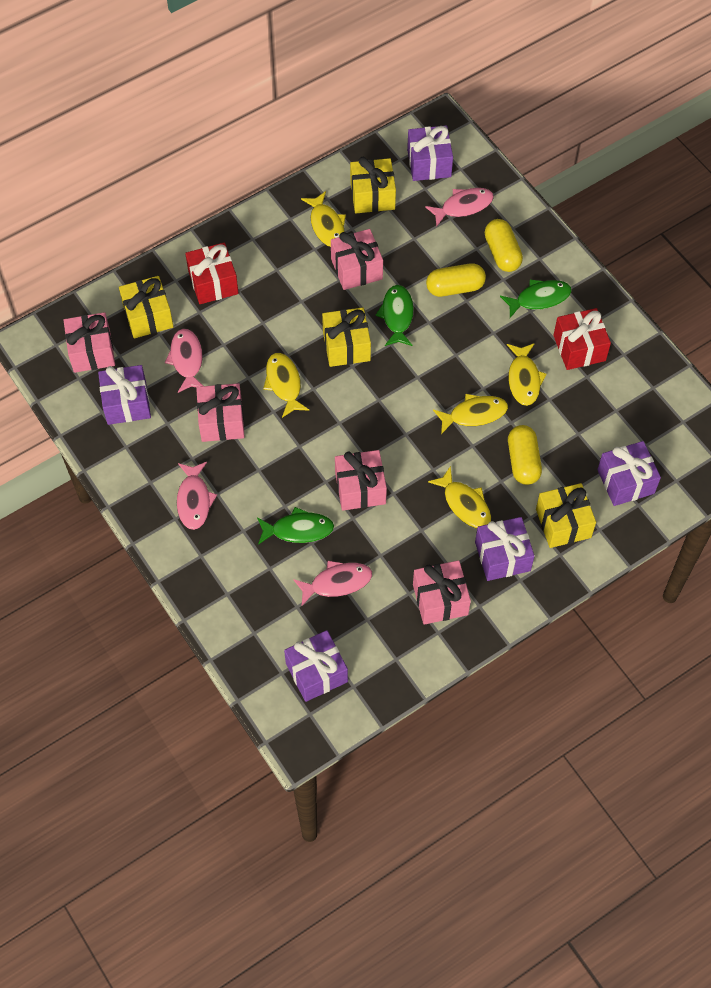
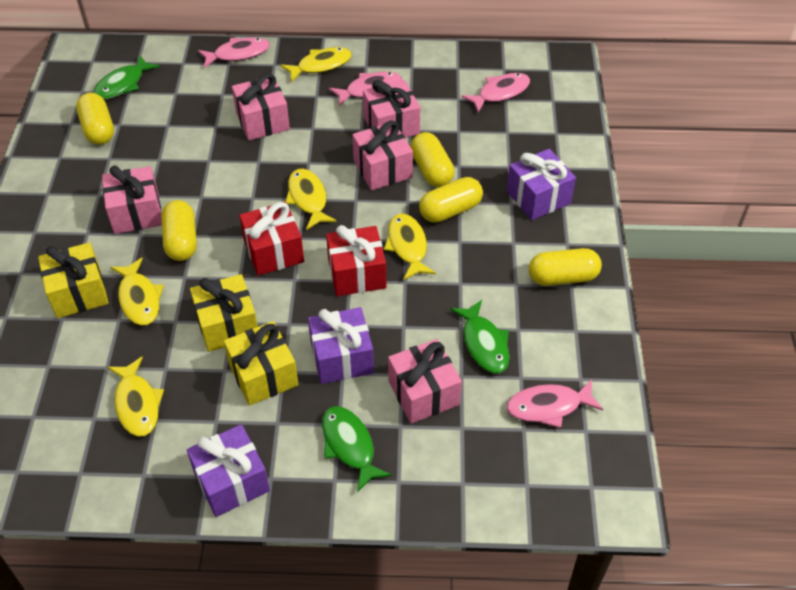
purple gift: [98,365,151,425] [284,630,348,702] [407,126,453,181] [475,517,534,581] [597,441,661,506] = 5 -> [187,424,270,517] [308,307,374,384] [506,149,576,220] = 3
yellow capsule: [426,263,486,297] [485,219,523,272] [508,425,542,485] = 3 -> [76,93,114,145] [161,200,197,261] [410,132,455,187] [419,177,483,223] [529,248,602,286] = 5
yellow gift: [119,276,174,339] [322,307,371,367] [350,157,396,213] [536,483,596,548] = 4 -> [38,242,109,318] [190,274,258,352] [224,321,298,406] = 3

